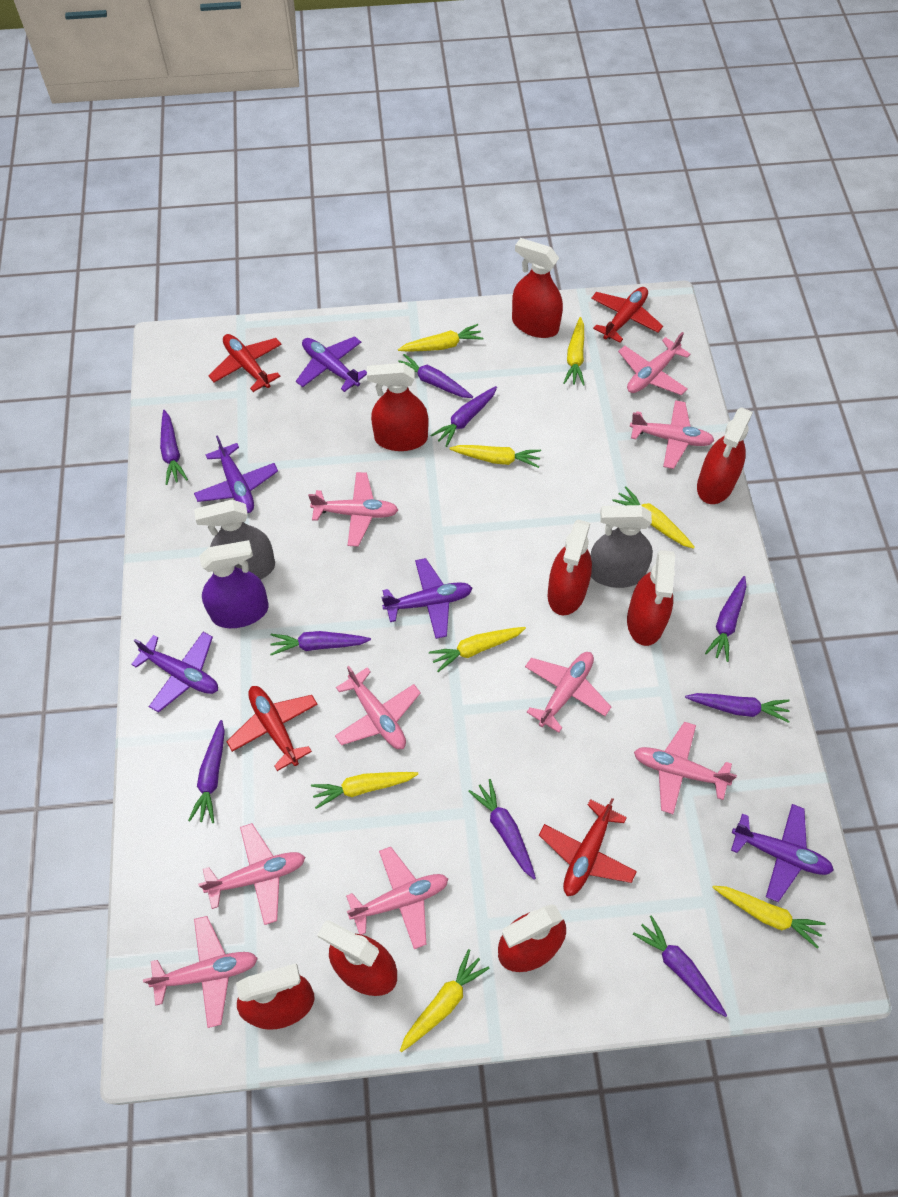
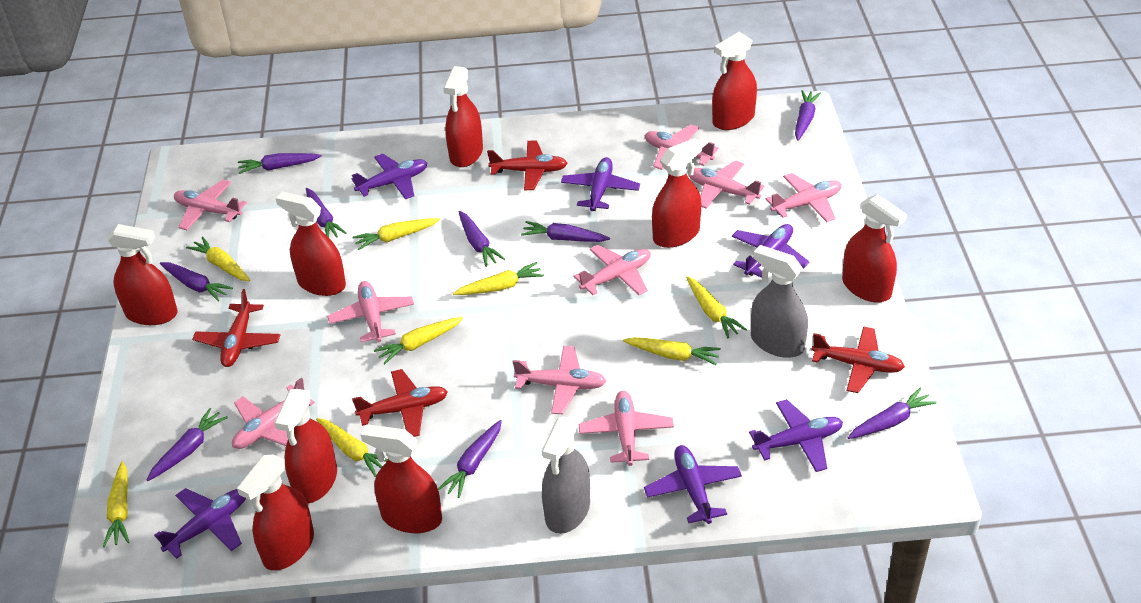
purple plane: [131,632,218,713] [194,435,278,513] [296,336,367,392] [382,558,472,639] [731,804,834,902] = 5 -> [154,488,246,559] [352,154,427,199] [561,157,640,211] [644,445,742,524] [732,224,810,278] [749,399,843,472] = 6
purple spray bottle: [199,540,269,628] = 1 -> none = 0
red spray bottle: [236,964,314,1030] [317,920,397,996] [367,363,429,451] [498,904,566,972] [512,238,563,338] [548,519,592,615] [627,550,675,646] [697,407,753,504] = 8 -> [107,224,178,325] [237,455,314,571] [274,389,337,504] [276,191,346,296] [361,425,442,533] [443,66,483,167] [652,138,702,248] [712,32,757,130] [842,194,907,302] = 9

